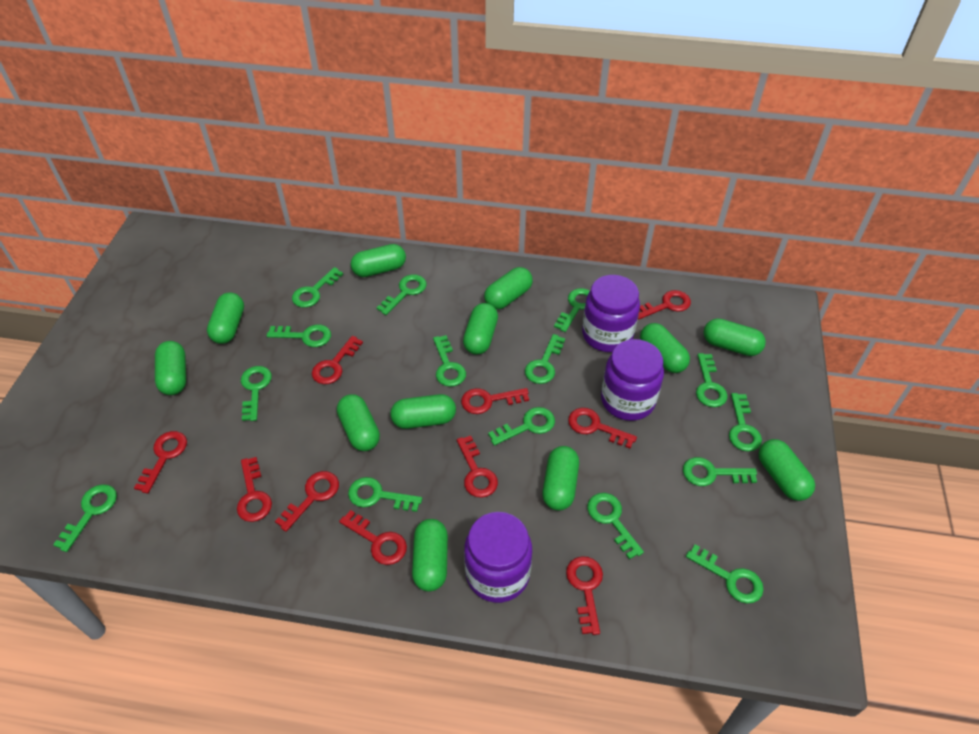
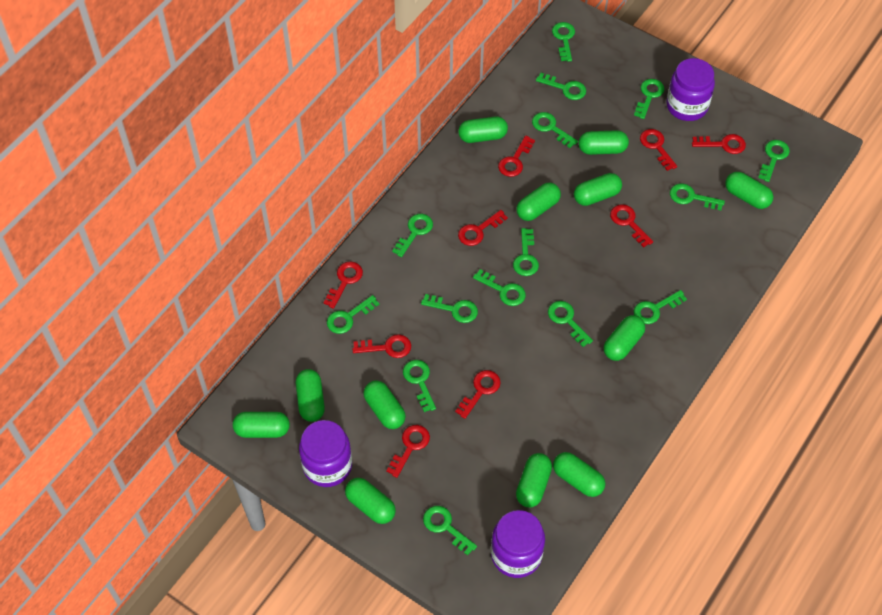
red key: [134,431,187,493] [237,457,272,522] [275,471,339,532] [312,336,363,384] [339,510,407,565] [457,436,498,498] [461,388,529,414] [566,556,603,635] [568,408,637,448] [638,290,691,320] = 10 -> [323,261,363,309] [352,334,411,358] [386,425,430,478] [455,370,501,419] [458,210,508,246] [498,136,535,177] [610,204,653,248] [640,129,677,171] [692,134,746,154] = 9

